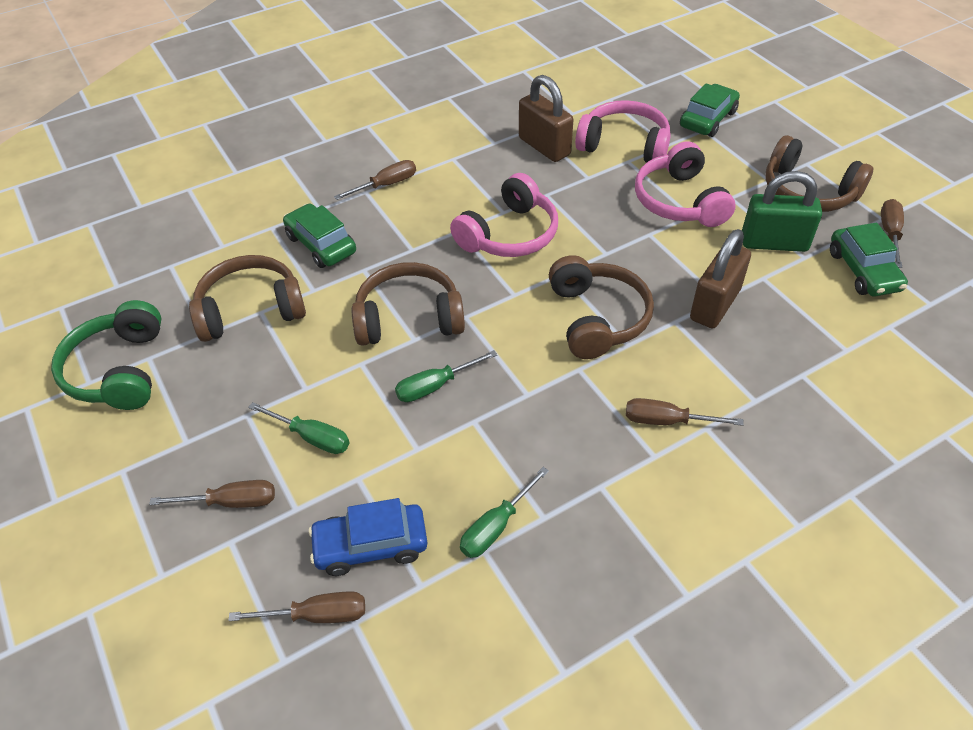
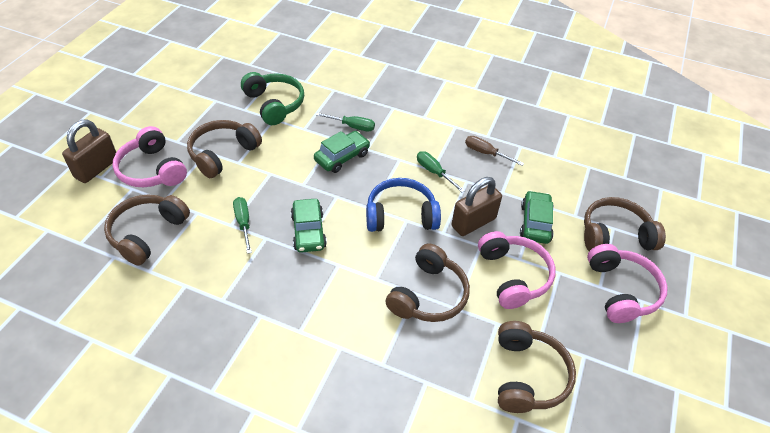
blue car: [309,498,428,576] = 1 -> none = 0
blue headphones: none = 0 -> [366,178,441,232] = 1
brown headphones: [189,255,306,342] [352,262,465,346] [549,255,654,359] [765,135,873,212] = 4 -> [104,195,190,266] [187,120,262,178] [385,243,470,322] [498,321,576,413] [584,197,666,251] = 5
brown screwdriver: [149,480,275,508] [228,591,365,623] [334,160,416,200] [626,398,744,426] [881,199,904,268] = 5 -> [465,136,524,166] = 1
green padlock: [742,171,822,252] = 1 -> none = 0

